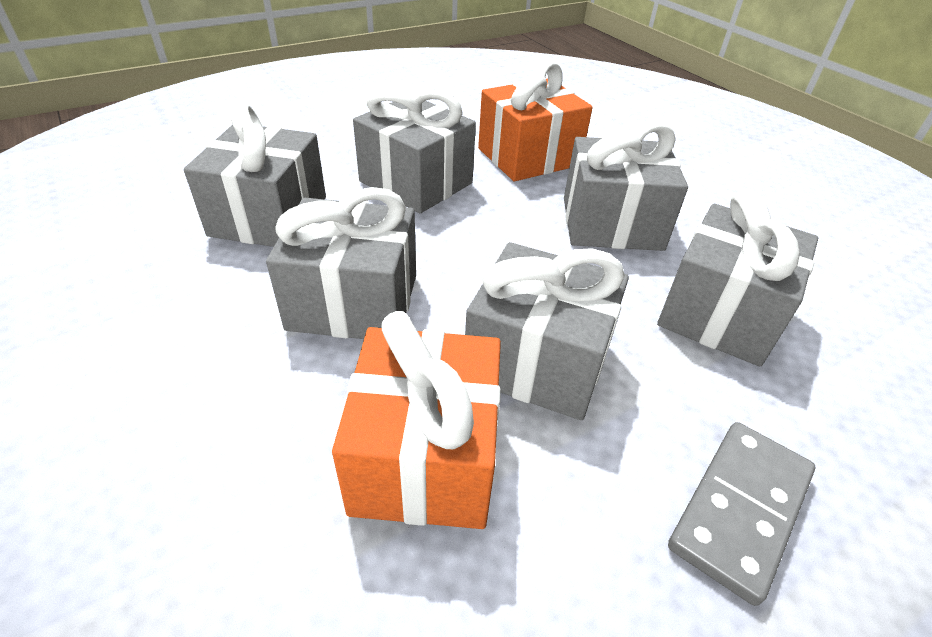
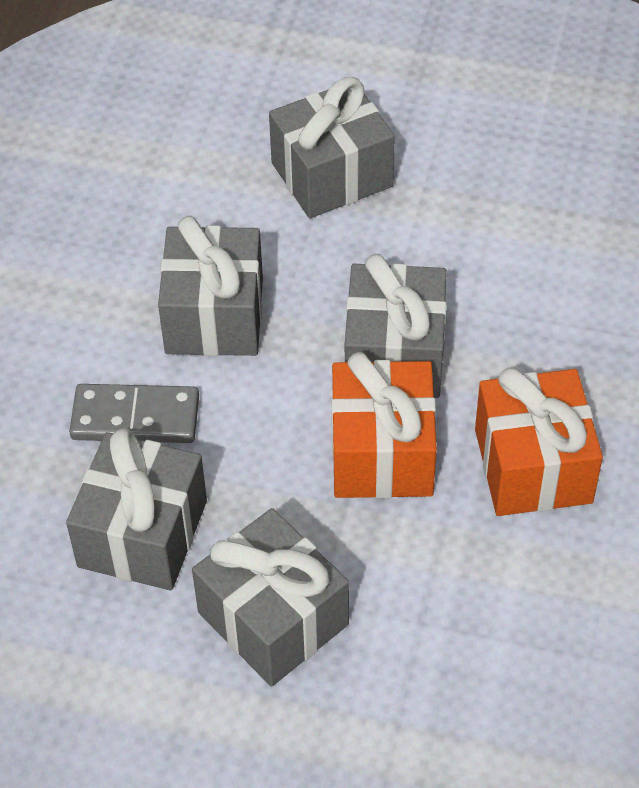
grey gift: [184,103,326,247] [266,187,416,339] [353,86,476,213] [465,242,629,420] [564,122,688,251] [657,190,818,366] = 6 -> [66,428,207,590] [158,216,263,356] [192,508,349,686] [269,77,395,218] [345,254,447,398] = 5

